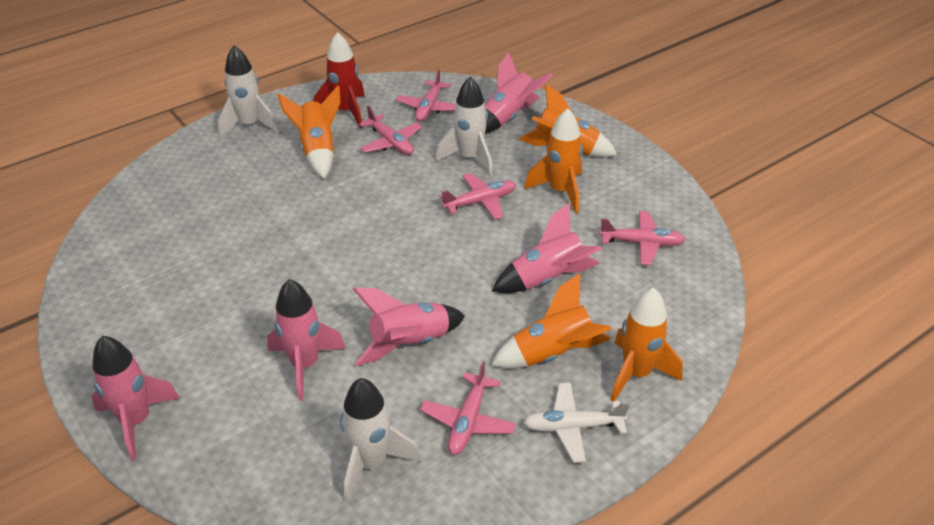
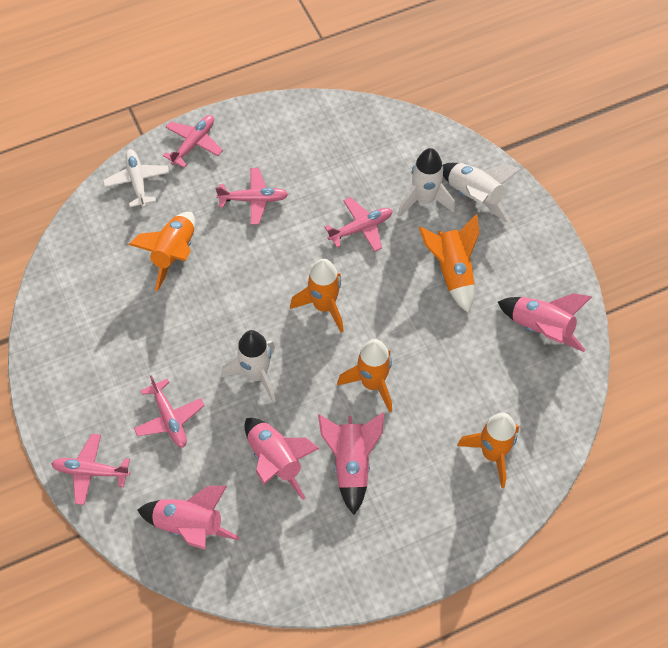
pink rocket: [91,336,180,461] [267,279,346,401] [353,288,465,366] [485,52,553,134] [492,203,602,293] = 5 -> [138,486,240,549] [244,418,320,500] [318,412,384,515] [498,293,592,352] = 4
red rocket: [314,32,365,128] = 1 -> none = 0

